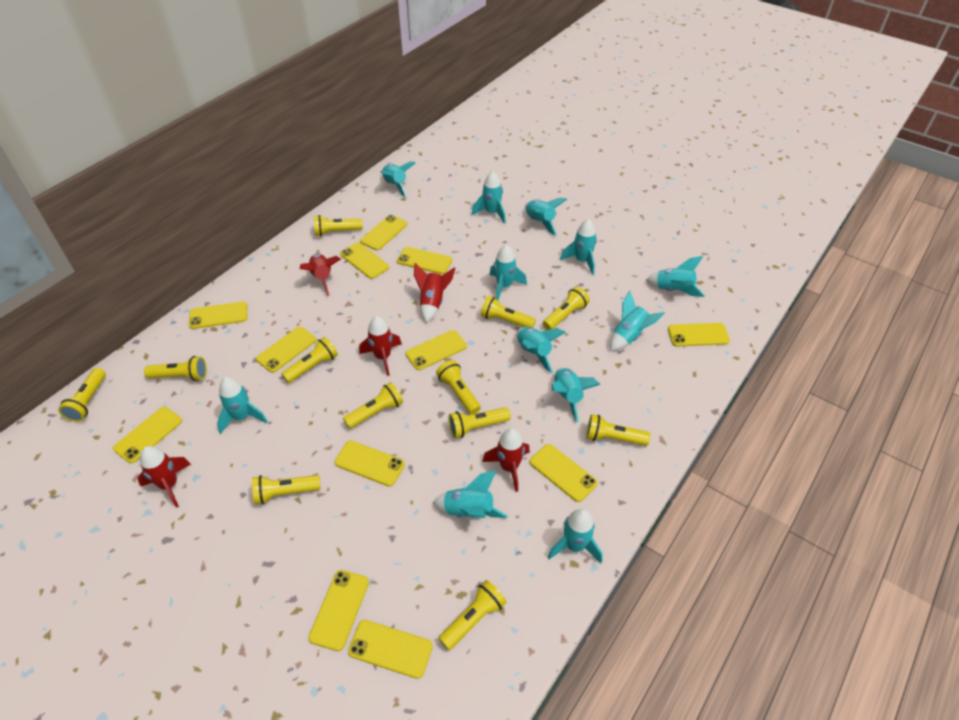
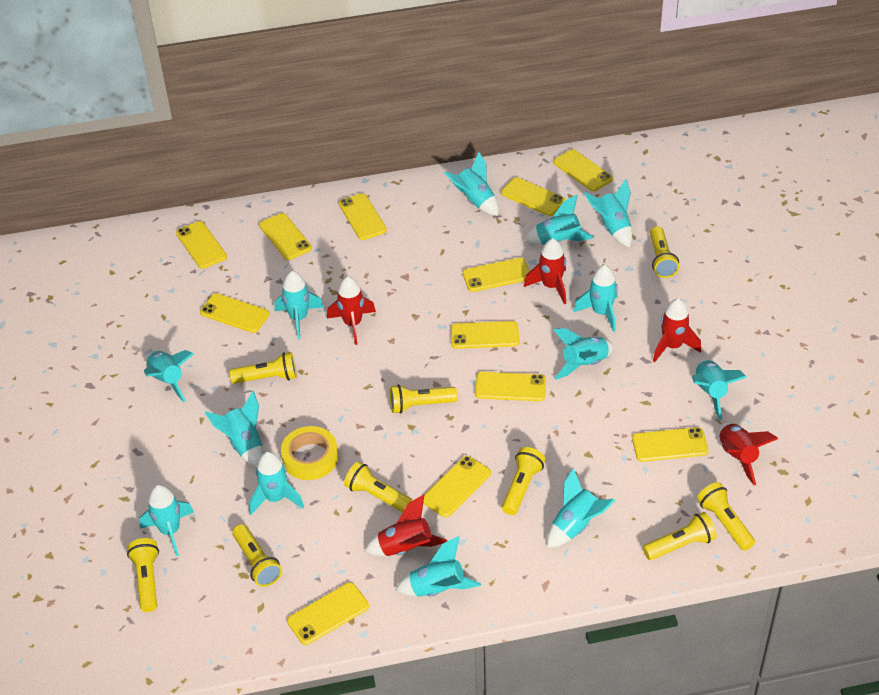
turquoise rocket: [217,377,268,434] [380,162,415,197] [433,471,507,518] [472,171,506,224] [489,245,527,300] [516,327,566,373] [525,198,567,236] [548,508,603,563] [551,367,601,422] [560,219,597,275] [610,291,665,351] [646,256,705,297] = 12 -> [139,485,194,556] [144,350,194,402] [205,391,263,468] [249,452,304,515] [274,271,324,339] [396,536,481,597] [444,152,499,216] [524,195,594,245] [547,468,615,548] [553,328,614,380] [573,265,618,332] [584,179,632,247] [692,360,747,420] = 13
yellow flashlight: [58,368,106,422] [144,356,207,381] [252,475,320,504] [281,337,338,383] [314,215,363,236] [343,382,403,429] [436,360,481,415] [439,580,506,650] [448,407,511,438] [481,296,536,328] [543,287,589,330] [586,414,651,446] = 12 -> [127,538,159,612] [229,352,297,384] [232,524,282,587] [344,461,413,512] [390,384,457,414] [502,447,545,515] [643,512,717,560] [650,226,679,278] [697,482,755,551] = 9
yellow tape: none = 0 -> [281,426,338,480] = 1

